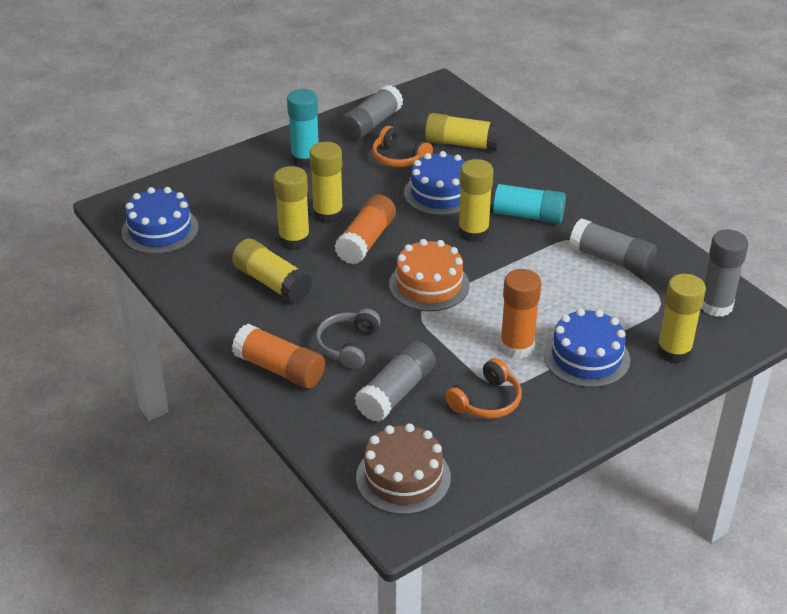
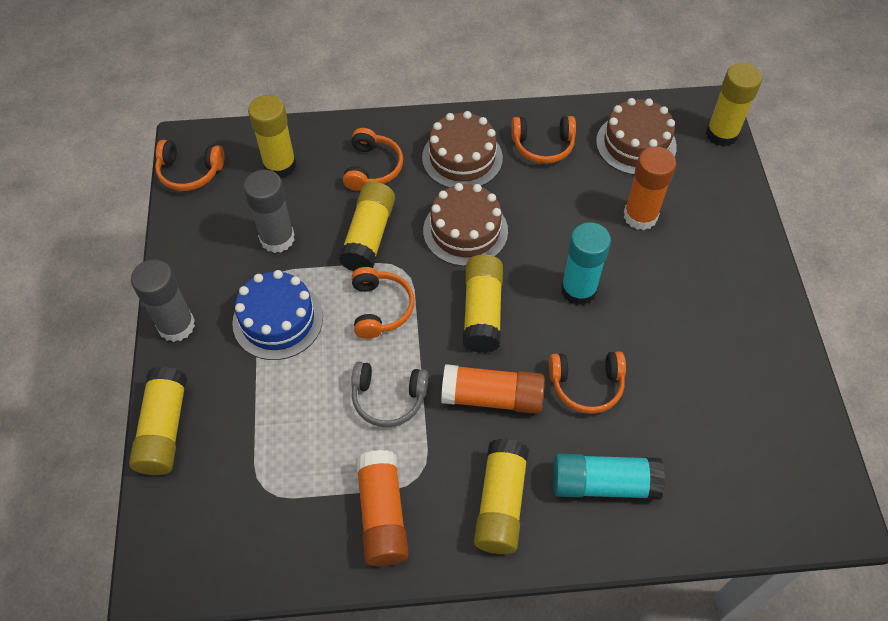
blue cake: [121,187,199,254] [404,151,466,215] [544,308,630,388] = 3 -> [232,270,323,360] = 1
brown cake: [356,423,451,515] = 1 -> [422,111,503,188] [423,183,508,266] [596,98,677,175] = 3
grey glue stick: [340,85,403,141] [355,340,436,422] [569,218,657,275] [701,230,748,317] = 4 -> [131,259,195,342] [243,169,295,253] = 2
orange cake: [389,239,469,311] = 1 -> none = 0
orange headphones: [372,126,433,167] [446,358,522,419] = 2 -> [155,140,225,191] [343,128,403,191] [352,267,415,339] [511,116,576,164] [549,351,626,414] = 5

